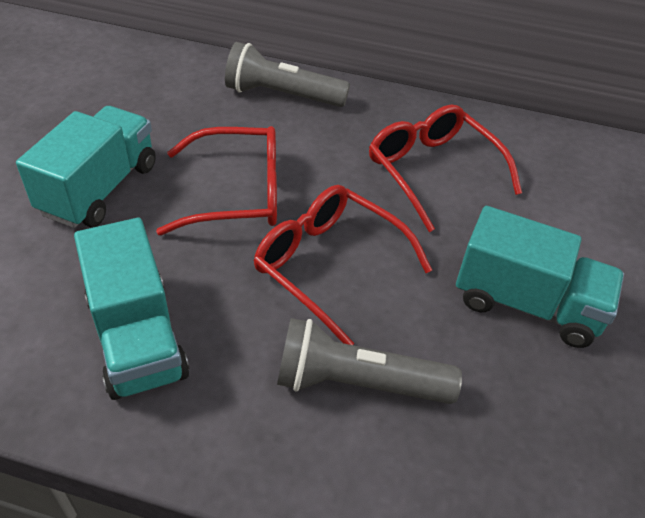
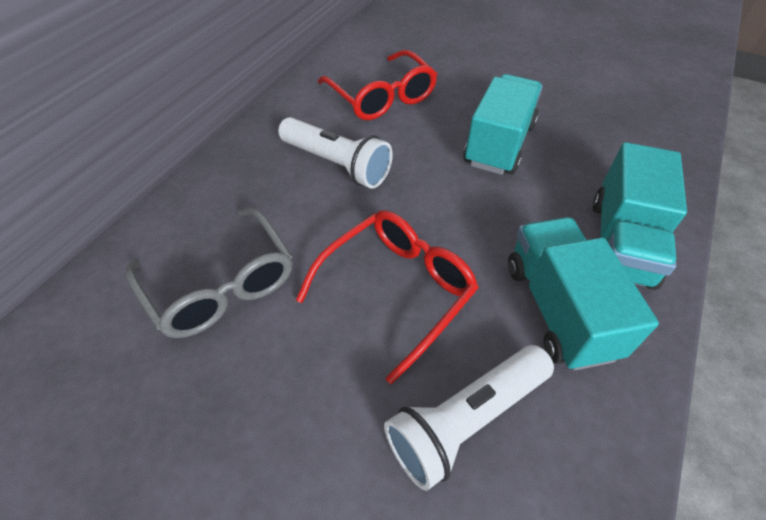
grey flashlight: [225,42,350,107] [277,318,462,404] = 2 -> none = 0
grey glasses: none = 0 -> [126,207,292,338] = 1
red glasses: [156,126,277,235] [254,185,432,345] [369,104,522,232] = 3 -> [296,210,479,384] [318,50,438,120] = 2
white flashlight: none = 0 -> [278,117,393,189] [384,345,554,491] = 2

